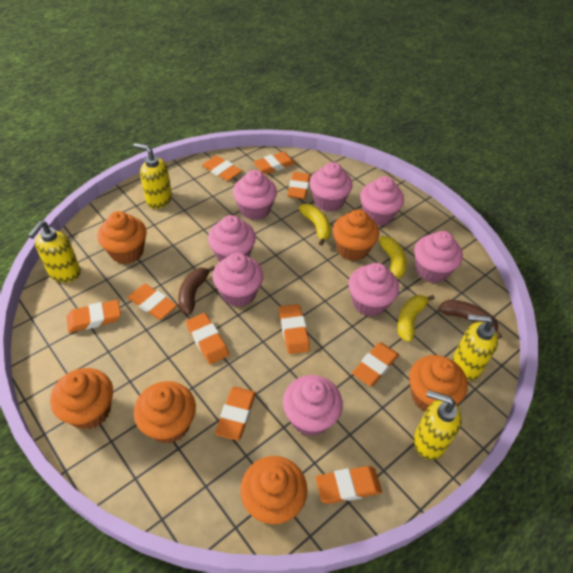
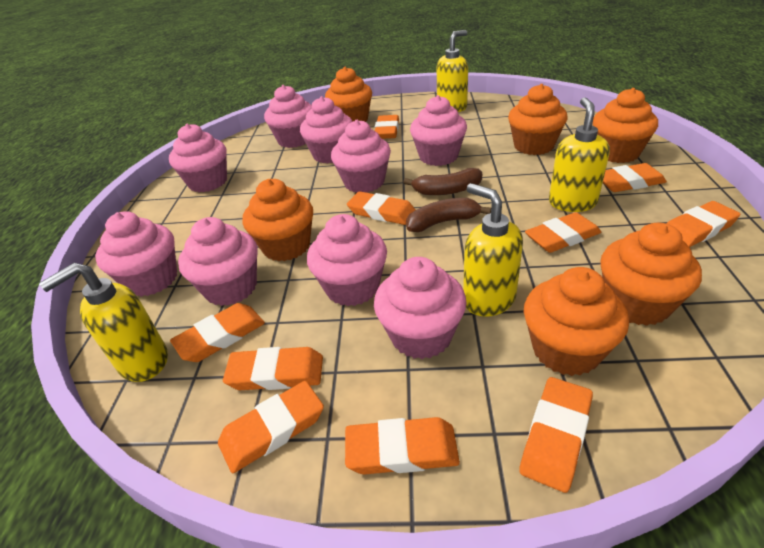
pink cupcake: [208,215,256,262] [212,253,263,307] [233,170,277,220] [283,375,343,436] [309,162,353,212] [348,263,399,317] [360,176,404,226] [414,231,463,283] = 8 -> [95,211,177,297] [169,123,227,192] [178,217,258,306] [264,85,312,148] [300,96,352,164] [307,214,387,306] [331,120,391,192] [374,257,467,359] [410,95,467,166] = 9
yellow banana: [299,204,331,245] [379,236,407,278] [397,295,435,342] = 3 -> none = 0

